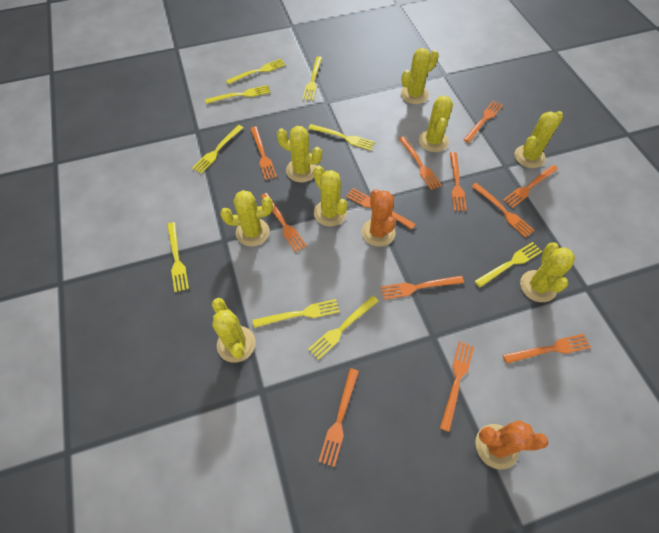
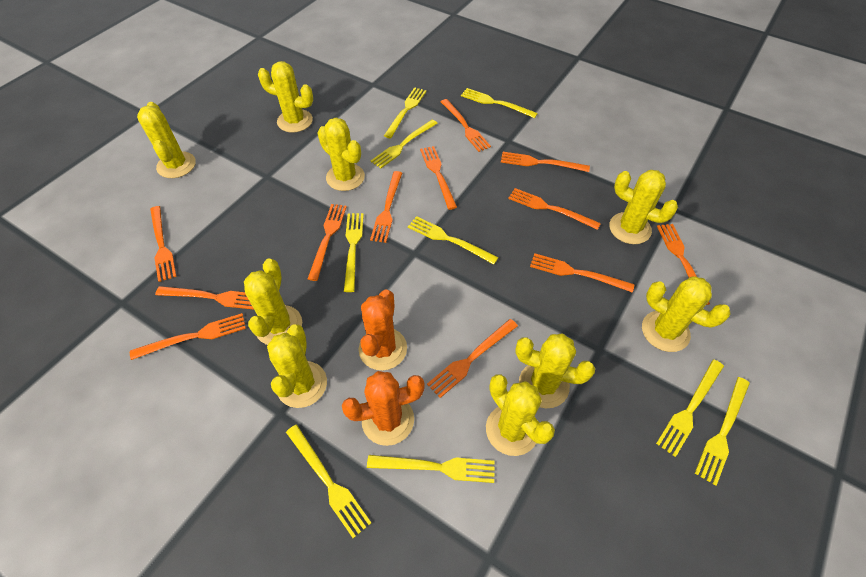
yellow cactus: [212,298,256,363] [220,190,273,246] [277,126,322,182] [314,166,348,227] [401,48,439,104] [419,95,453,152] [515,111,563,168] [520,242,575,302] = 8 -> [137,102,196,178] [244,258,302,345] [258,61,313,133] [267,324,327,408] [317,118,365,191] [486,374,555,456] [515,334,595,408] [609,170,678,244] [642,276,731,352] = 9

